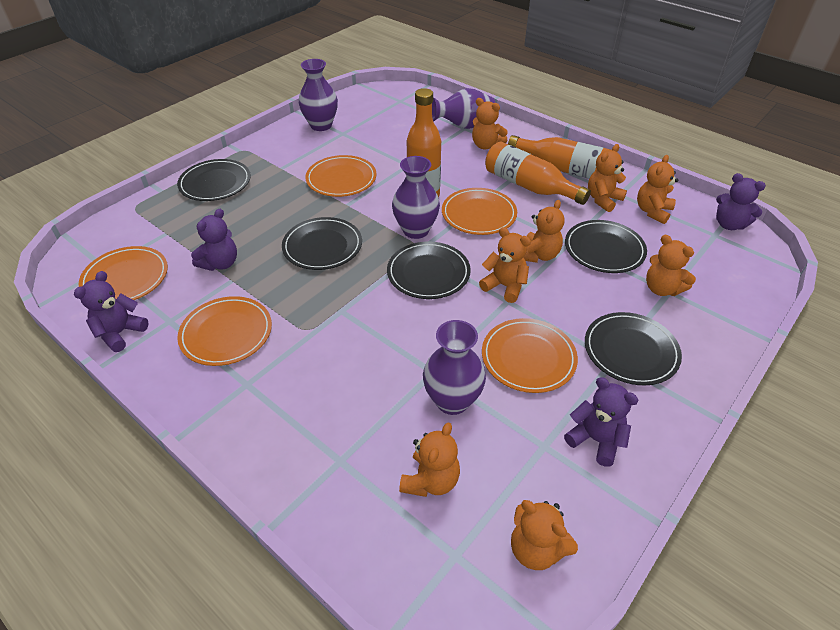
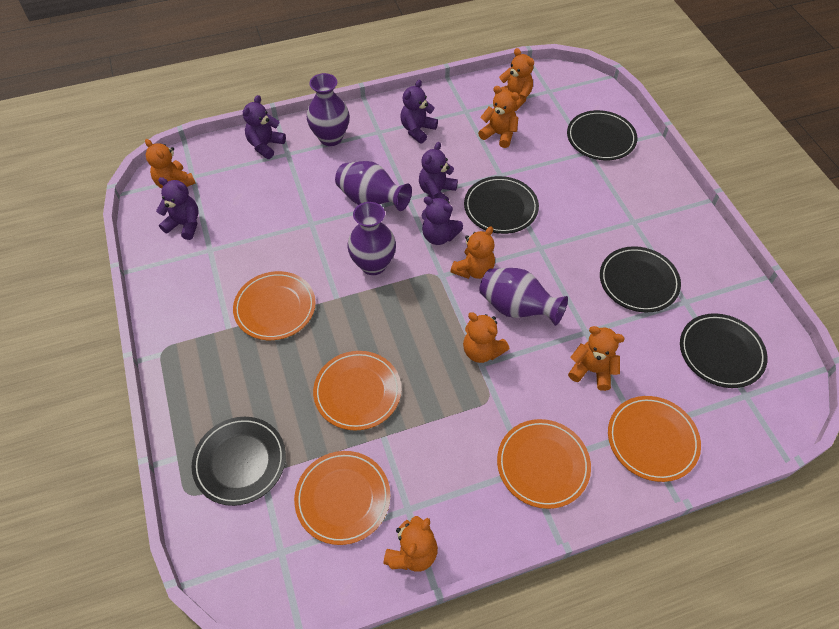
orange bottle: [407,88,441,198] [485,142,591,205] [508,135,611,179] = 3 -> none = 0
orange teddy bear: [399,422,460,497] [472,98,508,149] [479,227,531,303] [511,500,578,570] [524,200,565,263] [588,144,627,212] [637,155,678,224] [646,235,696,296] = 8 -> [145,139,195,189] [383,516,438,572] [450,226,495,279] [463,312,510,363] [478,86,520,148] [495,48,534,111] [568,326,625,391] = 7
purple teddy bear: [74,271,149,352] [191,209,237,271] [564,377,638,467] [716,173,766,230] = 4 -> [156,177,199,240] [243,95,286,159] [400,80,438,143] [419,142,458,201] [422,196,463,245] = 5

